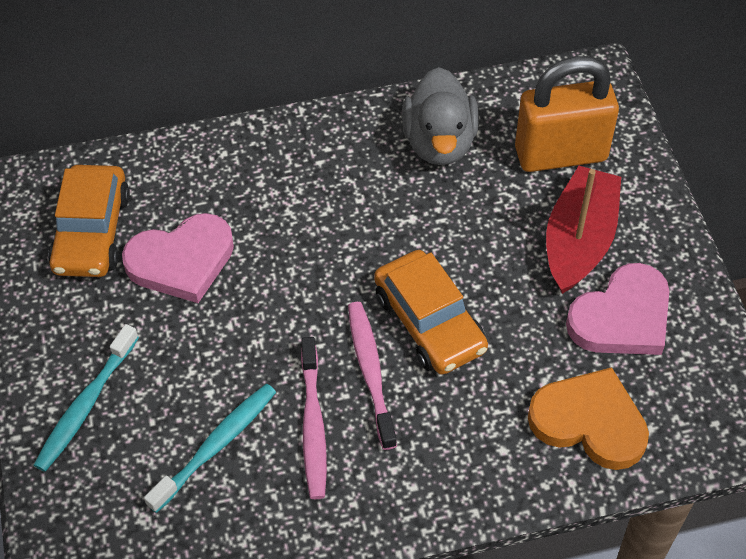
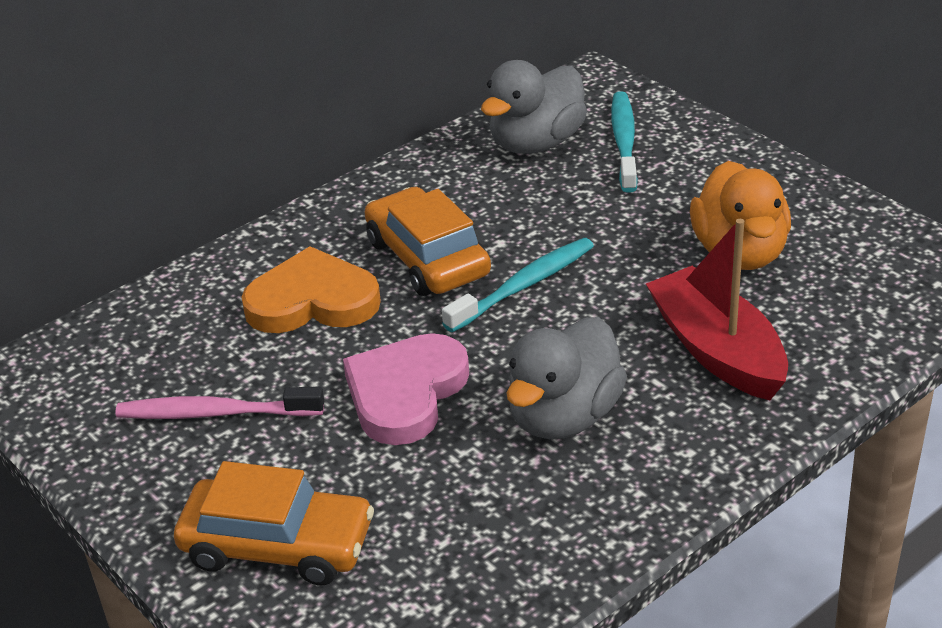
grey duck: [402,67,479,165] = 1 -> [481,60,587,154] [506,317,627,439] = 2
orange duck: none = 0 -> [690,161,791,270] = 1
orange padlock: [515,56,619,172] = 1 -> none = 0
pink heart: [122,213,234,303] [566,263,669,355] = 2 -> [343,333,469,445] = 1
pink toothbrush: [301,337,327,499] [348,302,397,450] = 2 -> [115,387,324,419] = 1

